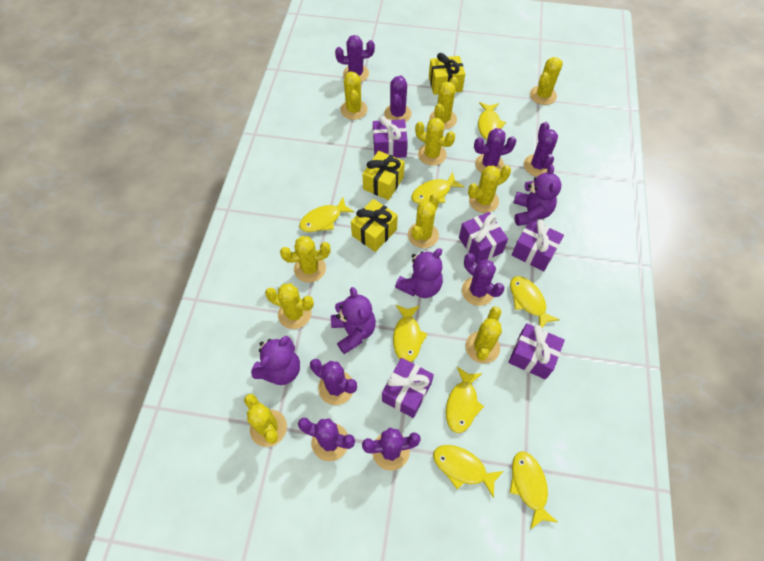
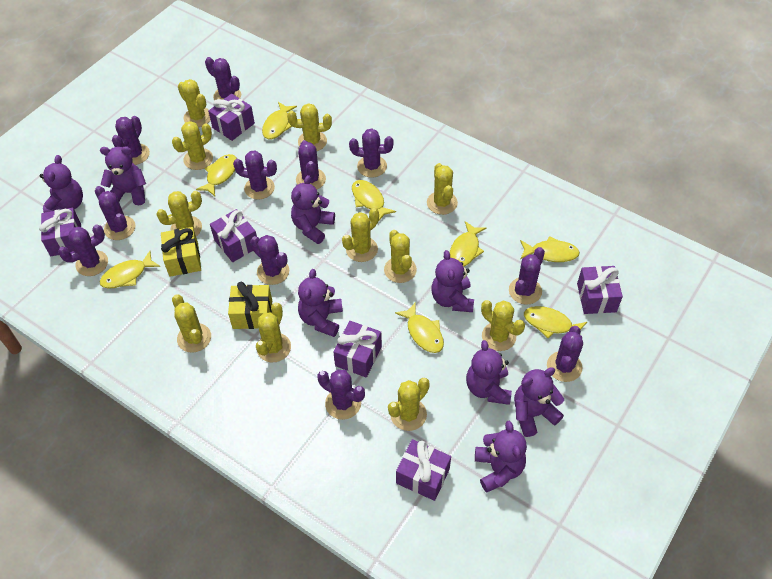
purple cactus: [298,418,355,461] [310,359,357,405] [335,35,375,82] [362,428,421,471] [384,75,411,122] [462,253,504,306] [474,128,516,173] [524,122,558,177] = 8 -> [58,225,108,276] [95,186,136,240] [112,116,150,165] [205,57,241,100] [233,150,277,200] [250,235,289,285] [296,140,326,189] [317,369,365,420] [349,129,394,177] [509,247,545,305] [547,326,583,382] = 11
purple gift: [373,116,408,158] [382,358,434,418] [459,212,508,264] [508,323,565,379] [512,219,564,272] = 5 -> [39,208,81,256] [208,94,255,141] [210,209,257,262] [333,321,382,377] [396,439,451,501] [577,266,623,314] = 6
purple teddy bear: [251,336,300,385] [331,287,376,354] [395,248,443,298] [513,165,561,226] = 4 -> [40,155,83,213] [100,146,146,205] [291,175,335,244] [298,269,343,337] [431,250,474,312] [466,340,512,405] [475,421,527,493] [514,367,564,437] = 8
yellow cactus: [244,394,287,447] [265,283,314,329] [280,236,331,283] [340,71,368,120] [408,194,440,248] [415,118,455,166] [429,77,458,130] [465,306,502,364] [468,165,511,213] [530,57,563,105] = 10 -> [157,191,202,236] [172,121,213,170] [172,294,211,353] [178,79,211,127] [256,302,291,362] [287,103,332,151] [342,208,379,262] [384,230,417,283] [388,378,430,431] [427,163,458,215] [481,300,525,351] = 11
yellow gift: [351,199,398,252] [362,151,405,200] [429,53,465,95] = 3 -> [161,227,201,276] [228,282,272,329] = 2

